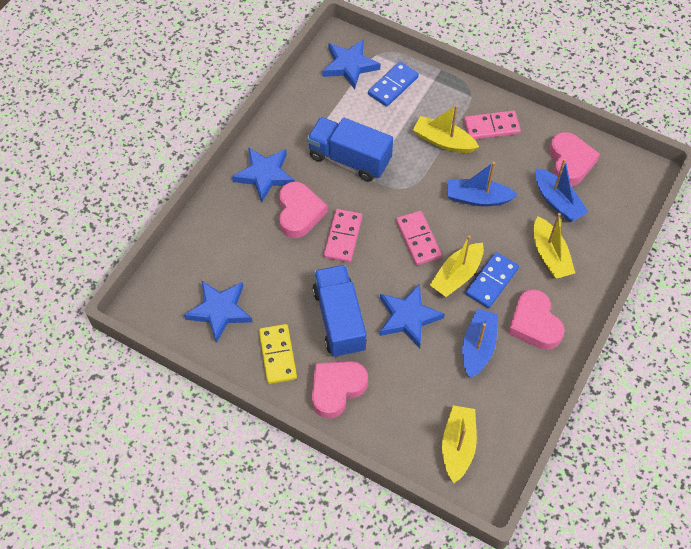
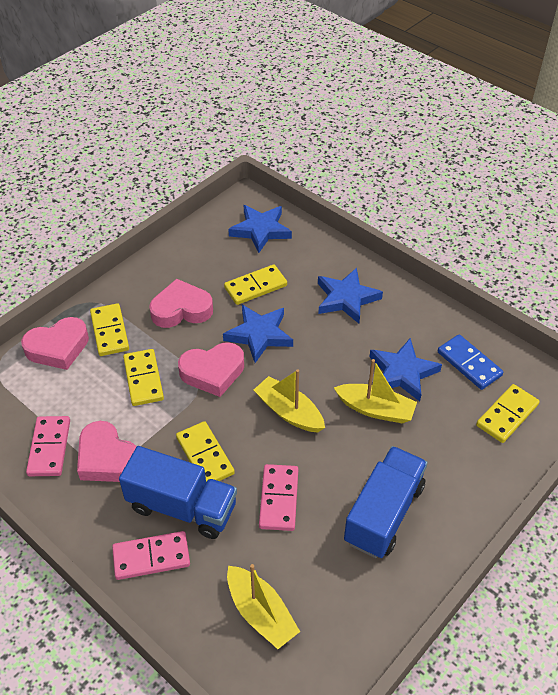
blue boat: [447,162,518,206] [462,309,498,378] [535,159,589,222] = 3 -> none = 0
blue domino: [368,62,419,107] [465,252,519,308] = 2 -> [438,335,503,390] = 1
yellow boat: [413,105,479,153] [430,235,484,297] [442,405,477,483] [534,213,575,279] = 4 -> [227,564,300,649] [254,369,325,432] [334,359,417,423] = 3
yellow domino: [259,324,297,384] = 1 -> [90,303,129,356] [123,349,164,406] [176,421,235,482] [224,264,287,305] [476,384,539,443] = 5

